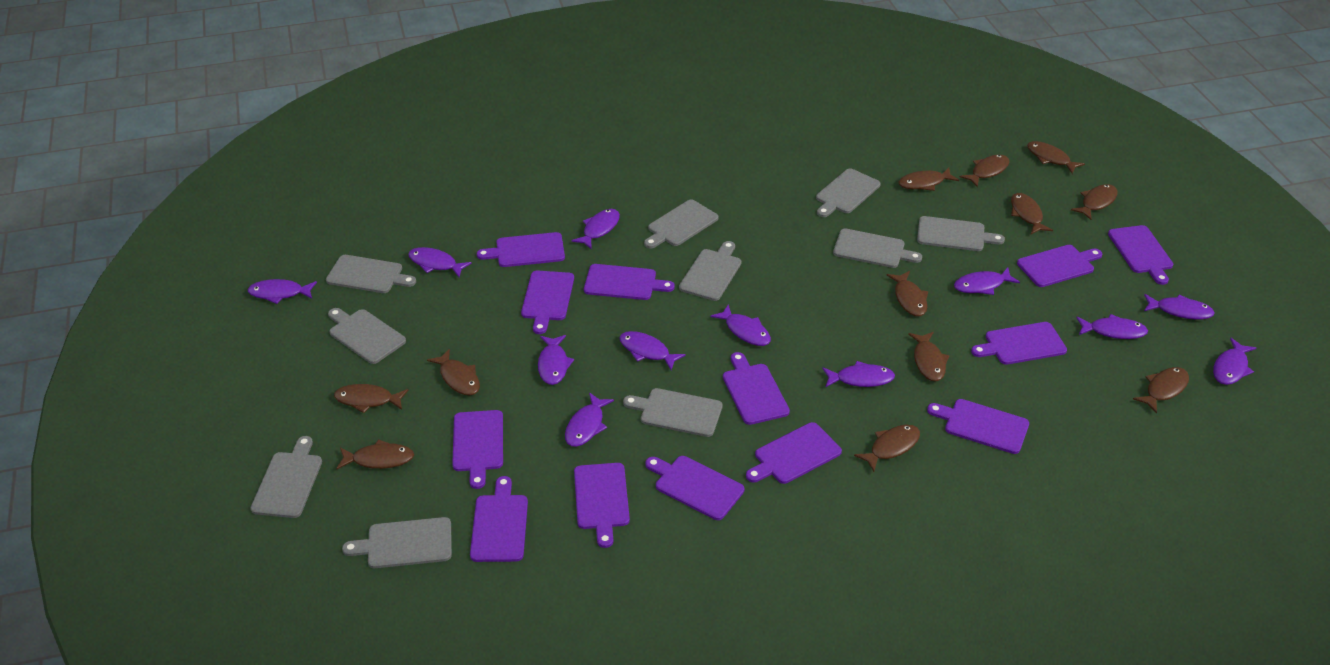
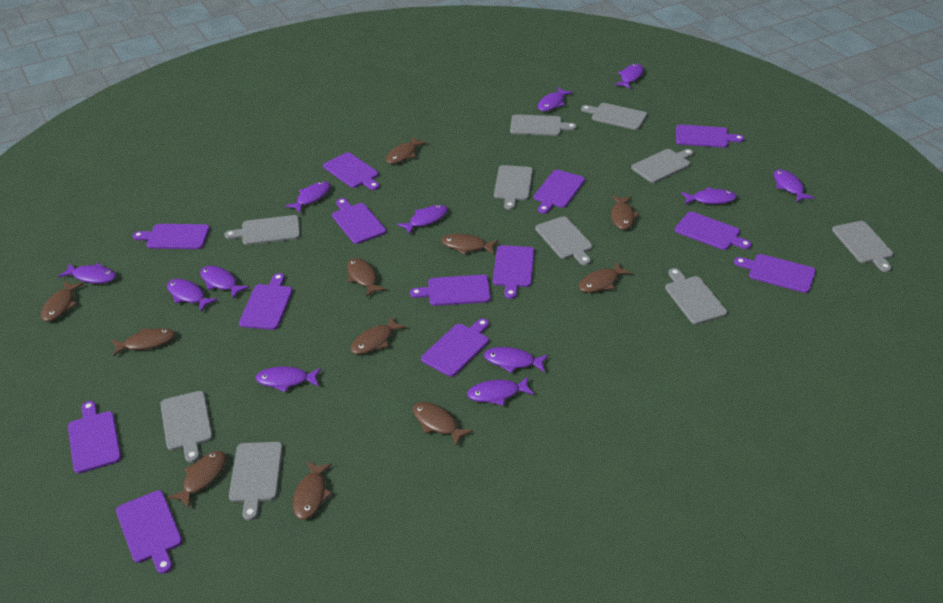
brown fish: [334,384,409,413] [336,440,414,469] [427,349,480,395] [854,425,920,472] [886,271,928,316] [898,168,959,191] [908,332,949,382] [960,155,1009,187] [1011,193,1053,234] [1027,141,1085,174] [1071,184,1118,220] [1133,367,1189,414] = 12 -> [41,281,84,322] [111,328,175,356] [167,451,226,508] [293,461,332,520] [347,258,386,297] [350,317,406,354] [386,137,427,164] [413,402,473,446] [441,234,498,255] [579,262,632,293] [611,196,639,230] = 11

